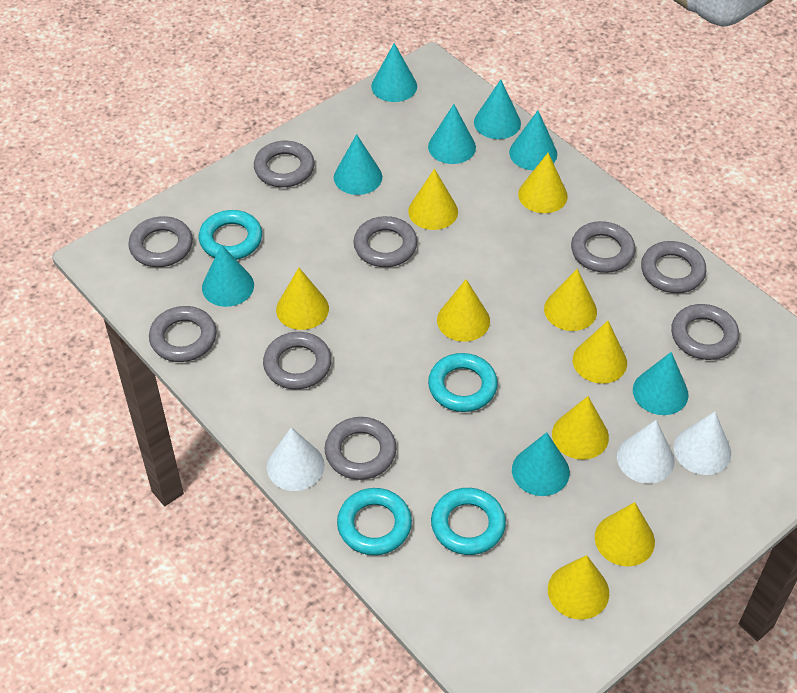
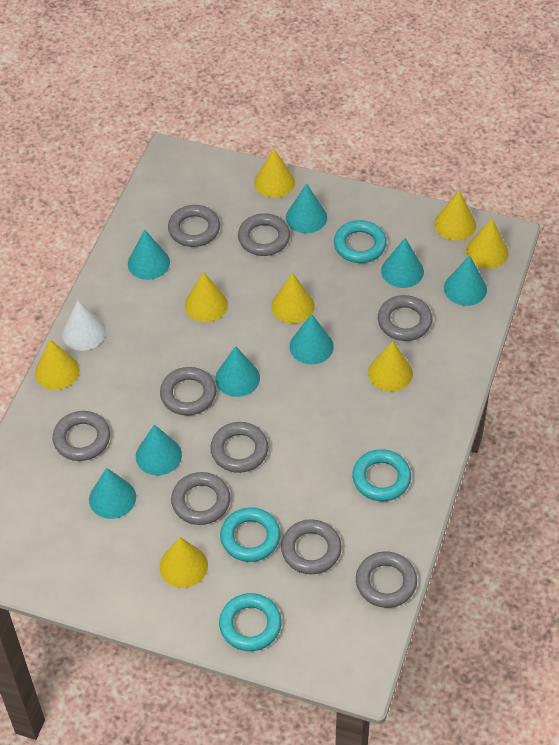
white cone: [267,427,325,491] [617,420,675,484] [673,411,731,475] = 3 -> [62,300,106,351] = 1
yellow cone: [276,268,329,330] [408,169,458,230] [437,279,490,342] [518,153,568,213] [544,269,597,331] [548,555,609,620] [552,396,609,460] [573,321,627,384] [595,502,655,566] = 9 -> [35,339,80,390] [159,537,208,588] [185,272,228,322] [254,148,295,198] [271,273,315,323] [368,341,413,391] [434,191,476,240] [466,219,509,269] = 8

